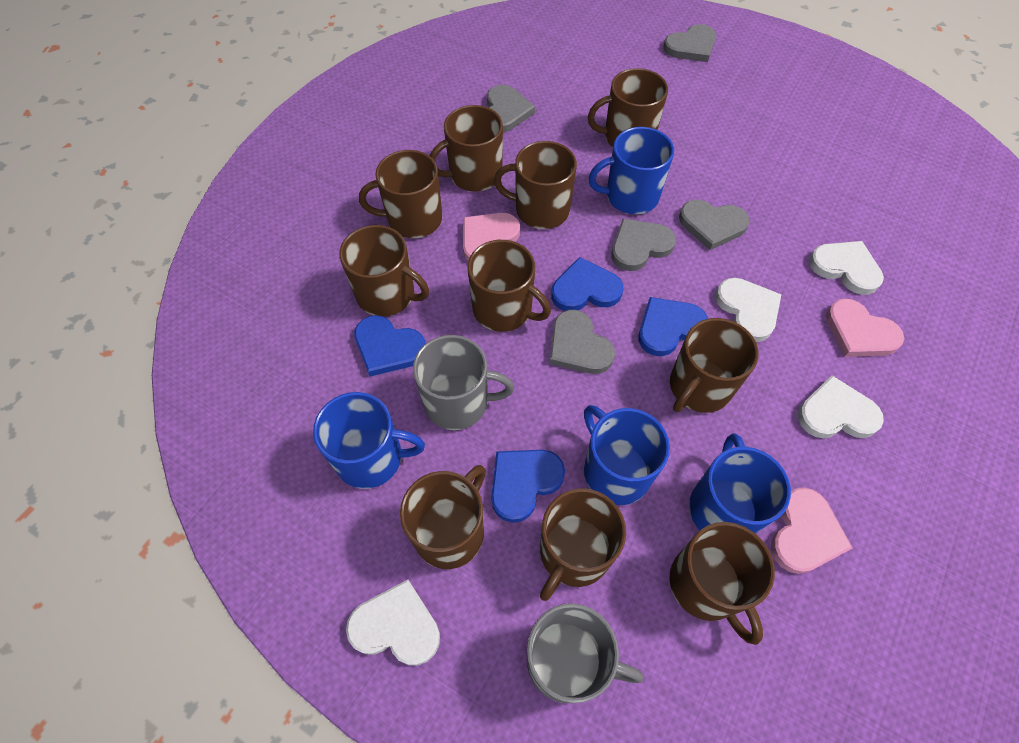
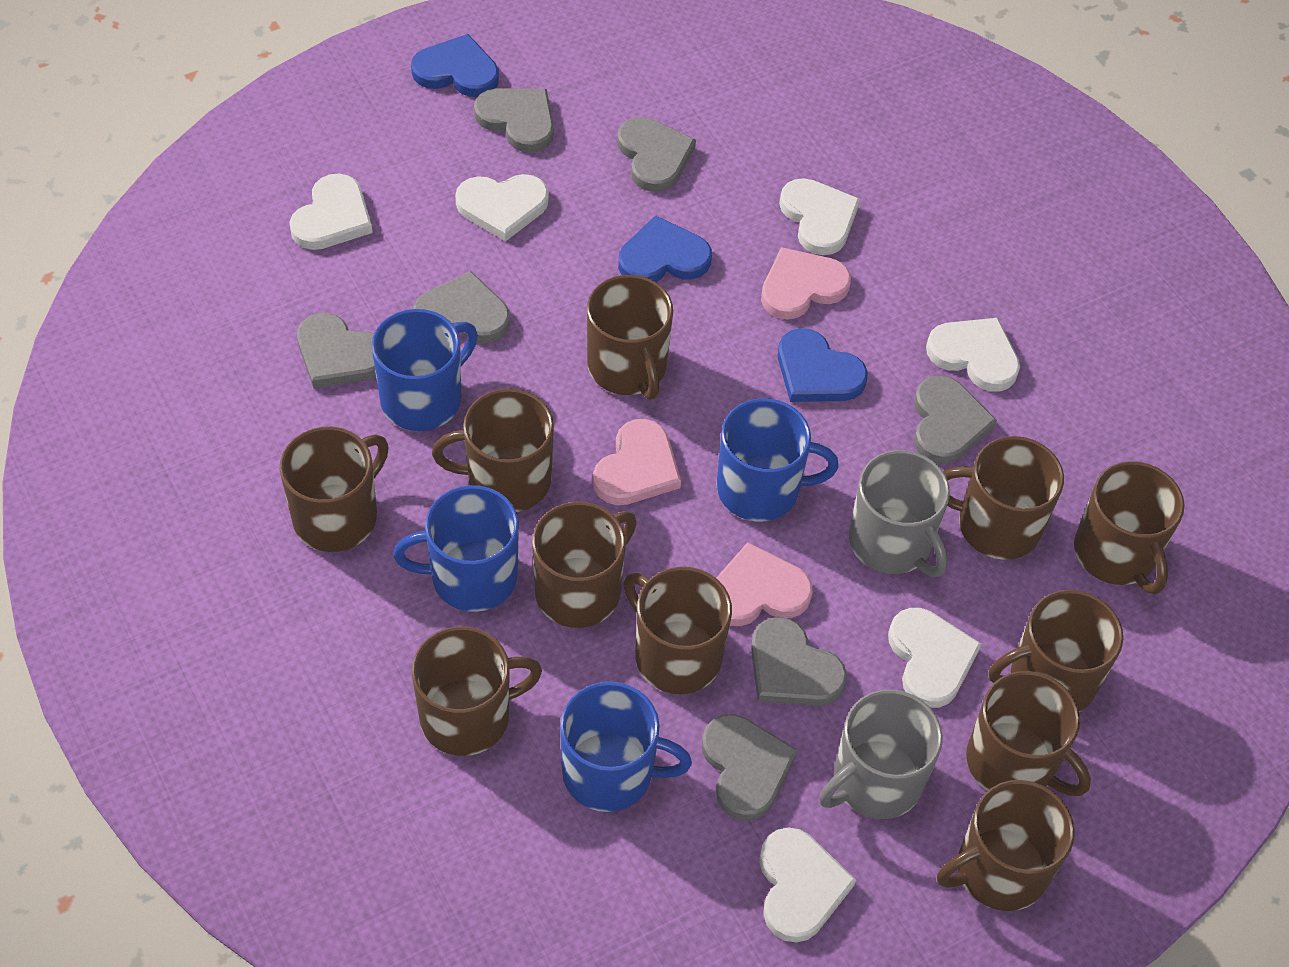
blue heart: [354,315,426,376] [491,450,565,523] [551,257,623,311] [638,297,708,356] = 4 -> [411,34,499,97] [618,215,712,282] [778,328,868,402] = 3
brown mug: [339,225,429,317] [359,150,442,238] [400,465,486,569] [430,105,503,192] [467,240,551,332] [494,141,577,229] [540,488,626,601] [588,68,668,147] [669,522,775,645] [670,318,759,413] = 10 -> [280,427,388,552] [412,626,542,756] [432,388,554,512] [532,502,637,628] [587,275,673,400] [623,567,732,694] [937,780,1075,911] [943,436,1064,560] [966,671,1091,796] [989,590,1123,712] [1074,461,1184,594] = 11
grey heart: [487,84,535,132] [549,310,615,374] [612,219,676,271] [663,24,716,62] [679,200,750,250] = 5 -> [297,313,376,388] [413,271,510,343] [474,88,554,153] [617,117,696,192] [702,714,798,821] [751,617,847,706] [914,376,997,464] = 7
white heart: [346,579,440,665] [715,278,781,342] [798,375,884,438] [809,241,884,295] = 4 -> [290,173,373,250] [455,174,549,241] [759,827,856,943] [779,178,860,255] [888,608,982,708] [926,318,1020,392] = 6

